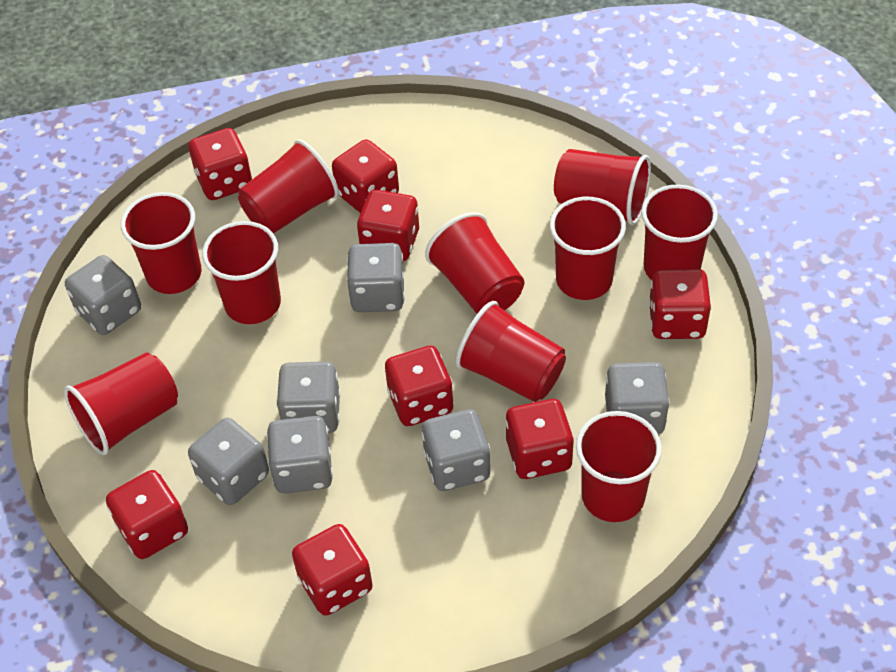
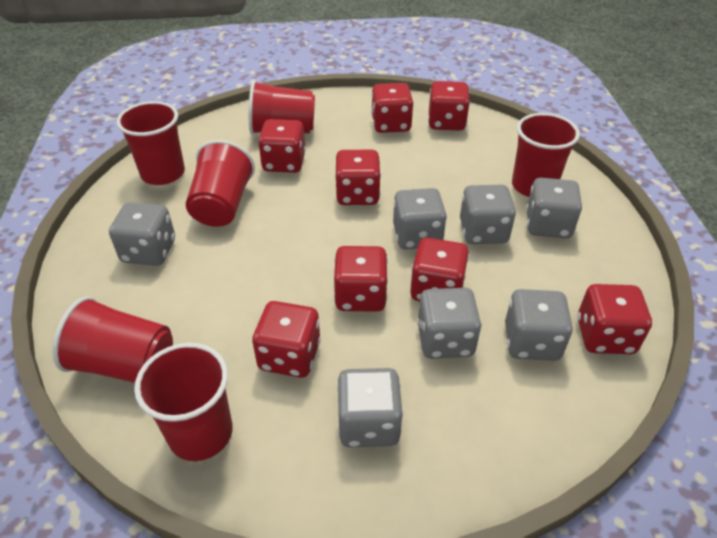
red cup: [64,352,178,455] [121,192,201,294] [202,221,281,324] [238,140,339,234] [425,212,524,314] [455,301,566,402] [550,197,626,300] [554,149,651,225] [576,411,662,522] [641,184,718,280] = 10 -> [53,296,173,383] [117,101,185,185] [134,343,233,461] [186,140,255,227] [249,80,315,135] [512,113,580,197] = 6

